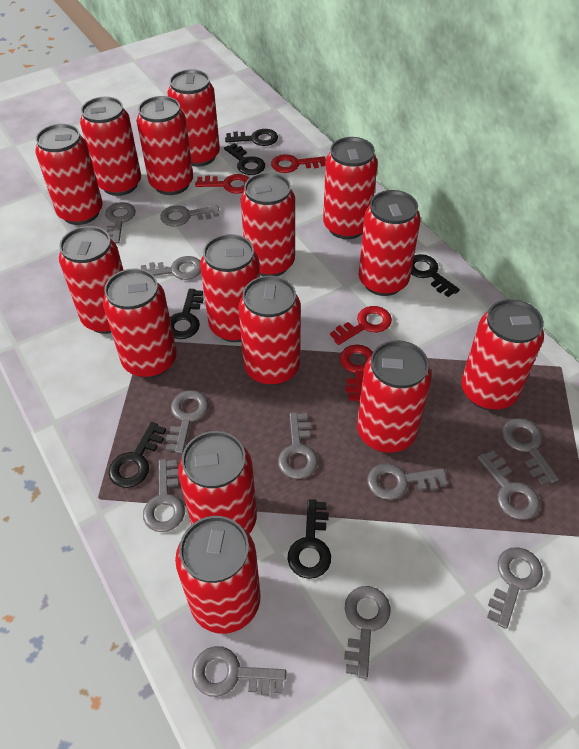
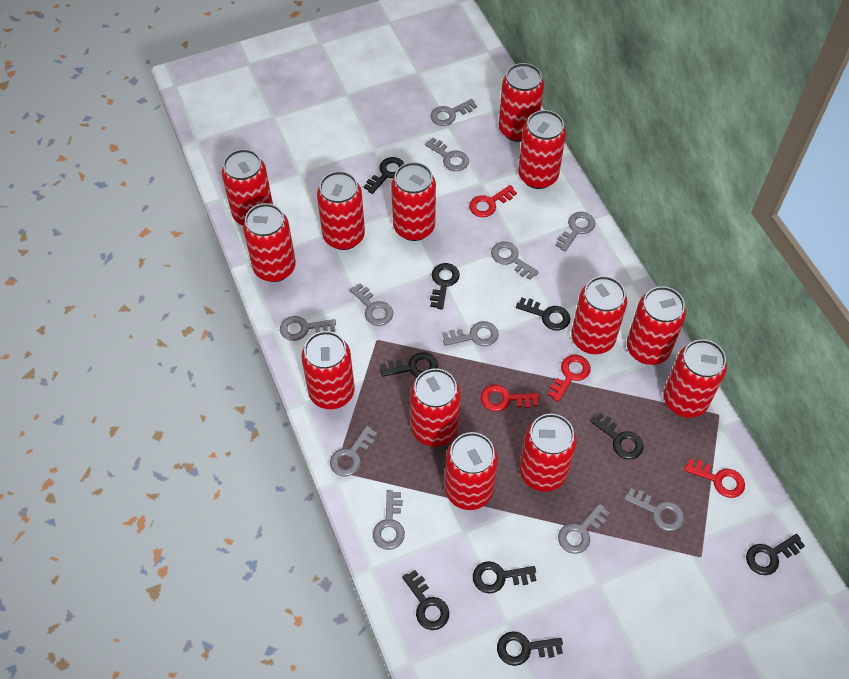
black key: [108,422,166,488] [170,289,204,339] [224,143,265,175] [225,129,278,146] [287,499,331,579] [411,254,460,297] = 6 -> [364,157,405,194] [381,352,438,377] [402,570,449,630] [430,263,460,309] [473,561,536,594] [497,631,563,666] [516,297,570,330] [590,413,644,459] [746,534,805,575] = 9
grey key: [105,202,136,243] [141,256,201,280] [143,459,185,532] [160,205,219,227] [166,390,209,454] [192,646,286,697] [278,412,318,479] [344,586,391,679] [367,463,447,500] [478,450,540,520] [487,547,543,629] [502,418,559,485] = 12 -> [280,316,336,341] [330,426,377,476] [350,283,393,326] [373,490,405,550] [425,138,469,171] [430,99,477,126] [443,321,499,346] [491,242,539,280] [555,212,595,252] [558,503,610,554] [624,488,684,532] = 11
red can: [35,124,103,225] [59,226,123,334] [80,97,141,196] [103,268,177,378] [137,96,193,195] [168,69,220,167] [175,516,261,634] [178,431,257,534] [200,234,260,342] [239,276,301,386] [241,172,295,276] [323,137,378,239] [357,340,432,453] [359,190,421,296] [461,299,544,410] = 15 -> [222,149,273,226] [243,203,296,282] [301,331,355,409] [317,171,365,250] [391,162,436,241] [410,368,461,447] [445,432,498,510] [499,63,544,142] [518,110,566,189] [519,414,577,492] [571,276,627,354] [627,286,686,365] [664,339,727,418] = 13

